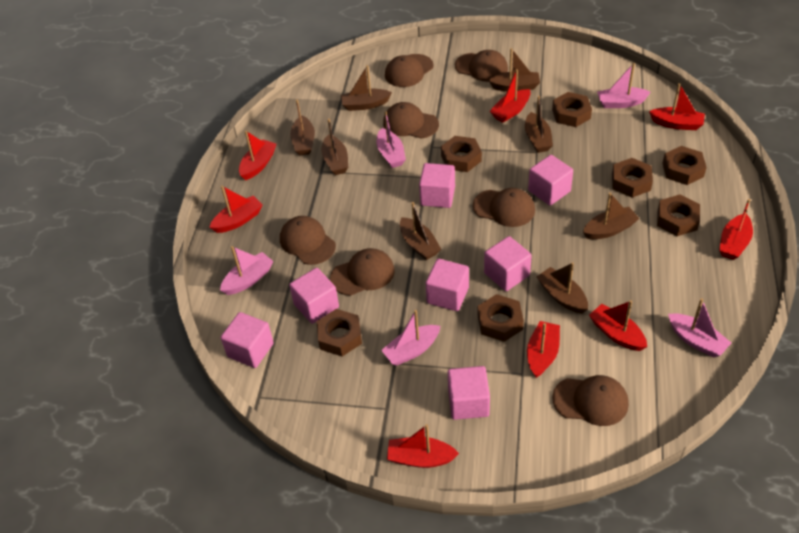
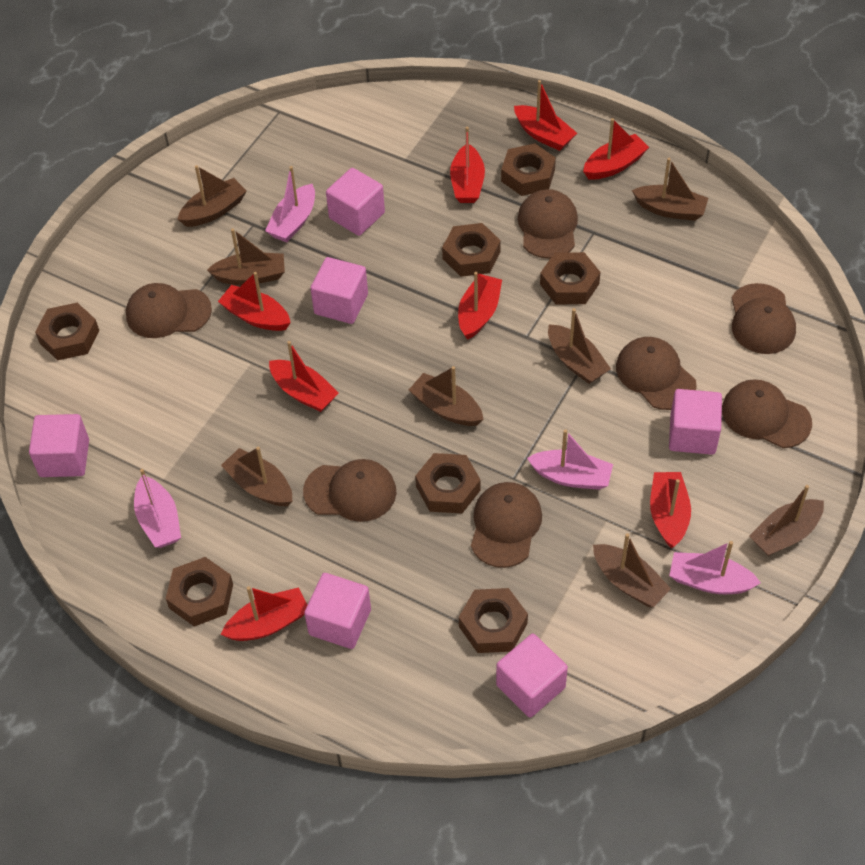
pink boat: [220,246,274,295] [377,111,406,168] [381,310,440,366] [597,63,651,108] [668,298,731,357] = 5 -> [134,469,181,548] [265,166,315,242] [527,429,613,490] [669,541,761,594] = 4
pink cube: [221,312,274,368] [289,268,339,324] [419,163,455,208] [426,259,469,311] [448,366,490,420] [484,236,532,291] [528,155,573,206] = 7 -> [29,414,89,477] [304,573,371,649] [310,257,368,324] [326,168,385,236] [496,634,568,718] [669,389,722,455] = 6

